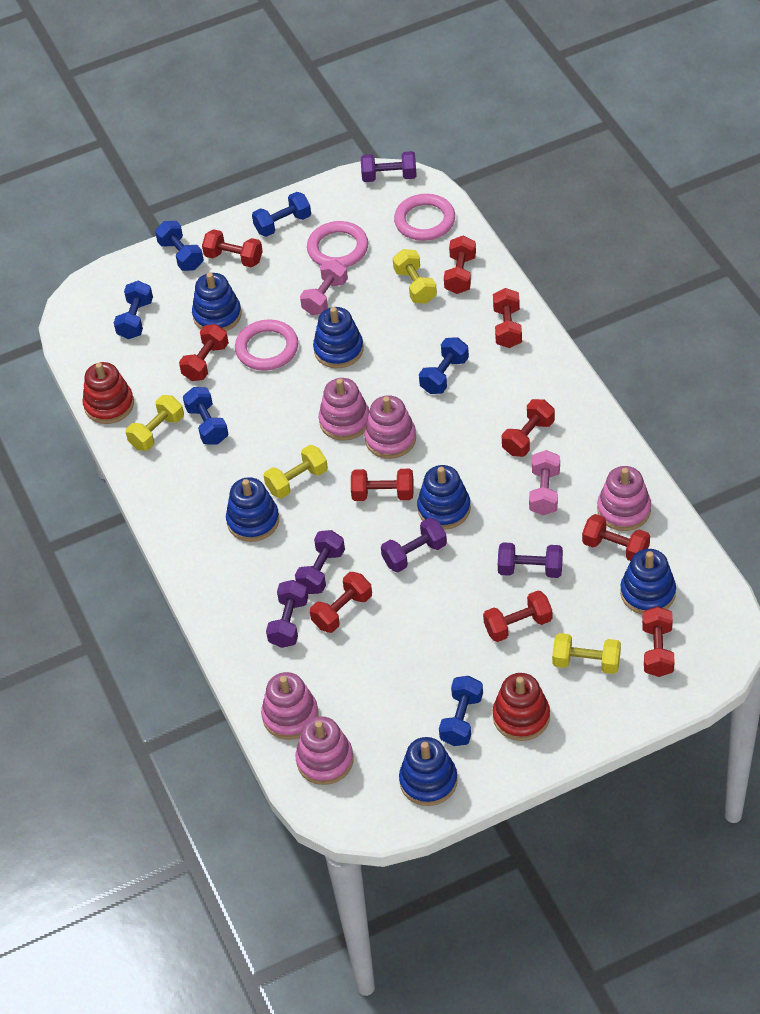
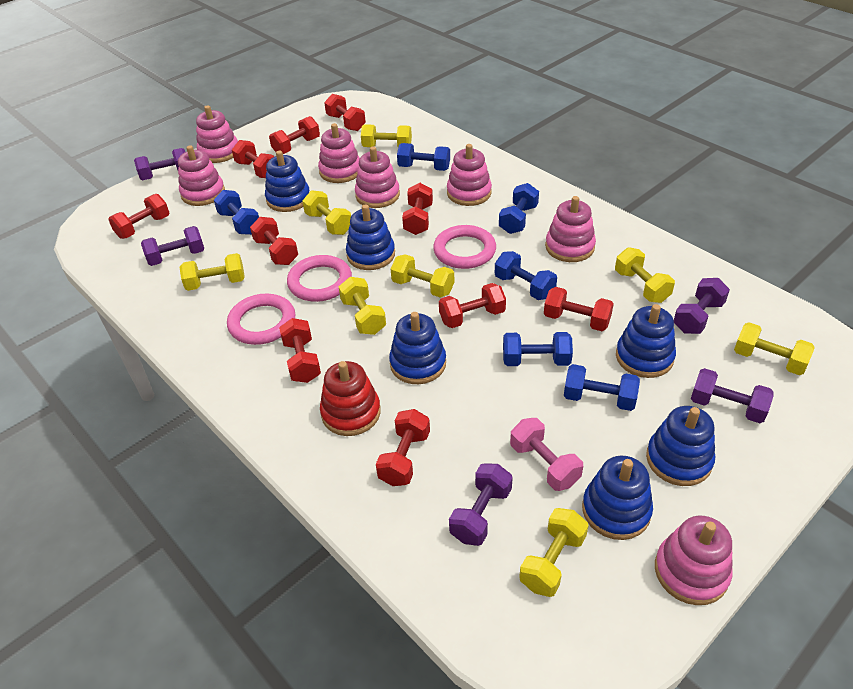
pink dumbbell: [300,260,348,315] [529,450,560,515] = 2 -> [510,418,583,491] = 1
pink stacking toy: [261,672,319,740] [295,716,354,785] [319,378,370,441] [364,395,416,459] [597,466,651,531] = 5 -> [178,145,225,206] [196,105,238,163] [318,123,360,183] [355,146,400,208] [447,144,492,206] [545,196,596,262] [655,516,733,605] = 7
red stacking toy: [83,362,134,424] [493,673,550,741] = 2 -> [320,361,381,436] = 1
yellow dumbbell: [126,395,184,451] [264,445,328,499] [393,249,437,304] [552,633,621,674] = 4 -> [179,253,245,291] [302,190,351,235] [339,277,386,335] [361,124,412,147] [391,254,454,298] [519,508,589,597] [615,247,675,303] [734,322,814,375] = 8

